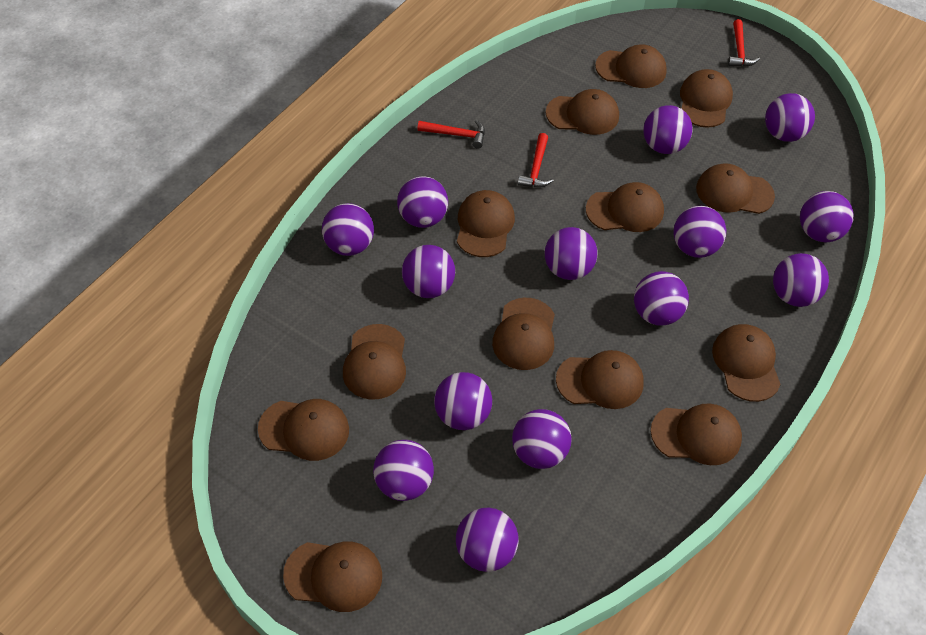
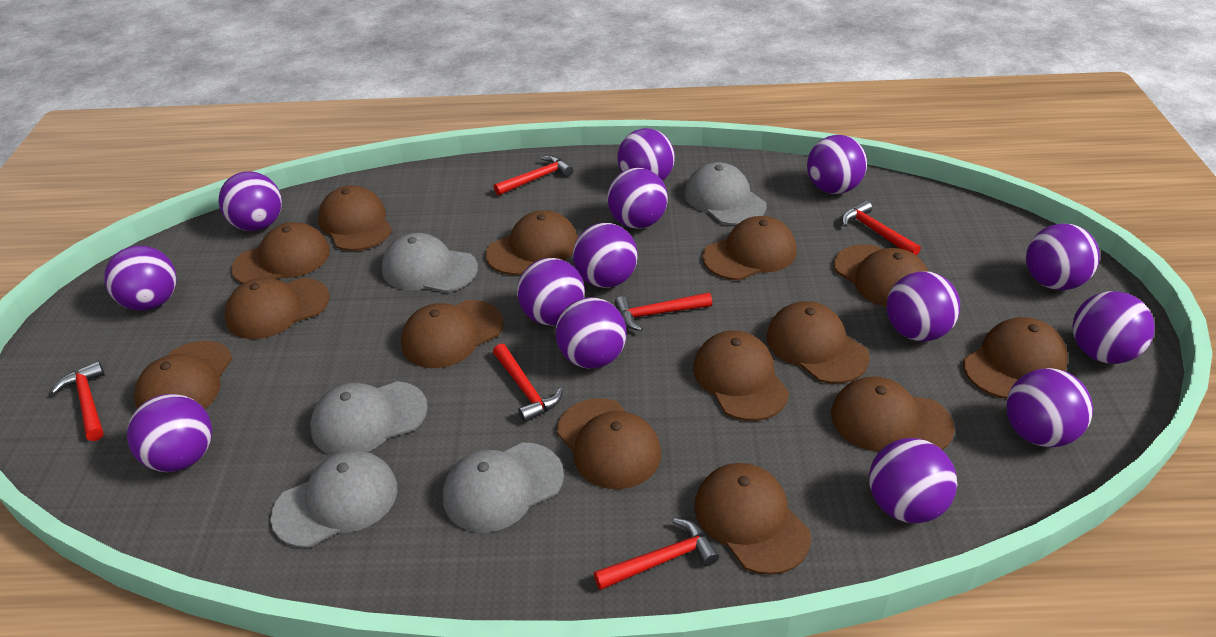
brown cap: [258,399,349,461] [283,542,382,612] [343,324,406,400] [457,190,515,257] [492,298,555,370] [546,89,619,135] [556,350,644,409] [586,182,664,232] [595,44,667,88] [650,403,742,465] [680,69,733,128] [696,163,775,214] [712,324,781,402] = 13 -> [134,341,232,409] [225,277,330,339] [231,222,330,284] [318,185,392,251] [401,300,504,368] [486,210,578,275] [557,398,661,489] [693,330,789,421] [694,463,811,575] [703,216,797,280] [766,301,870,384] [831,376,955,451] [834,244,928,307] [963,317,1068,399] = 14
grey cap: none = 0 -> [271,450,397,548] [310,381,428,455] [382,233,478,293] [443,443,564,533] [685,162,766,225] = 5
red hammer: [418,120,485,149] [518,133,553,187] [728,19,760,67] = 3 -> [51,361,105,441] [493,344,563,423] [494,156,573,196] [594,518,719,590] [615,292,712,331] [842,200,921,256] = 6

